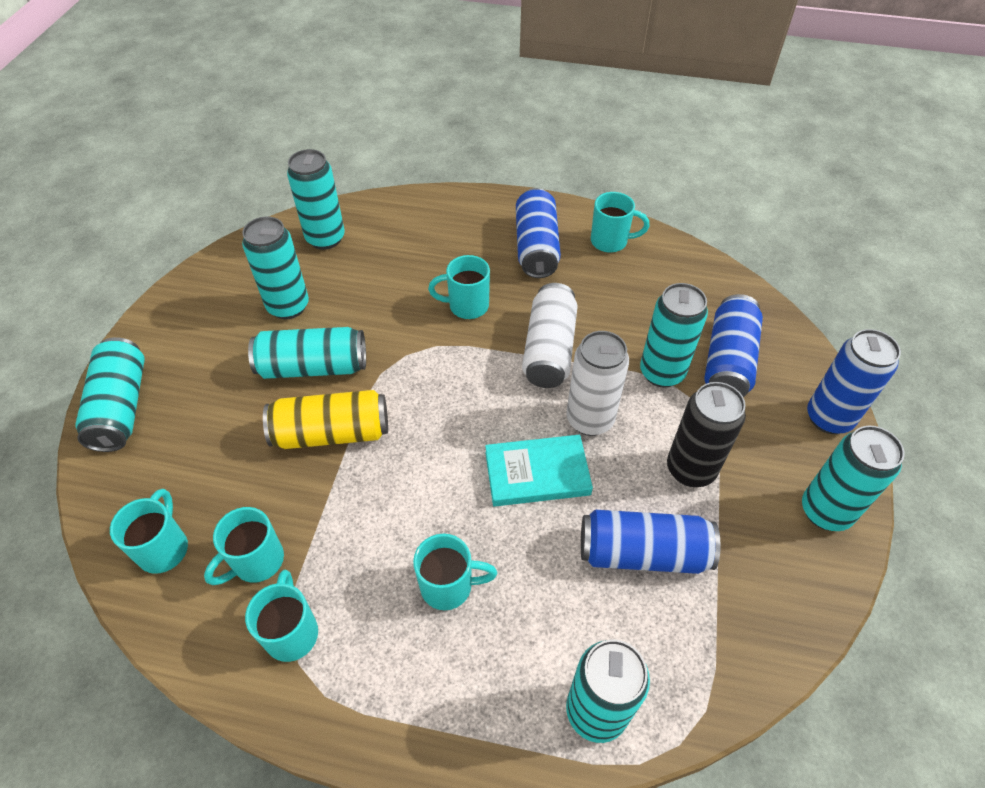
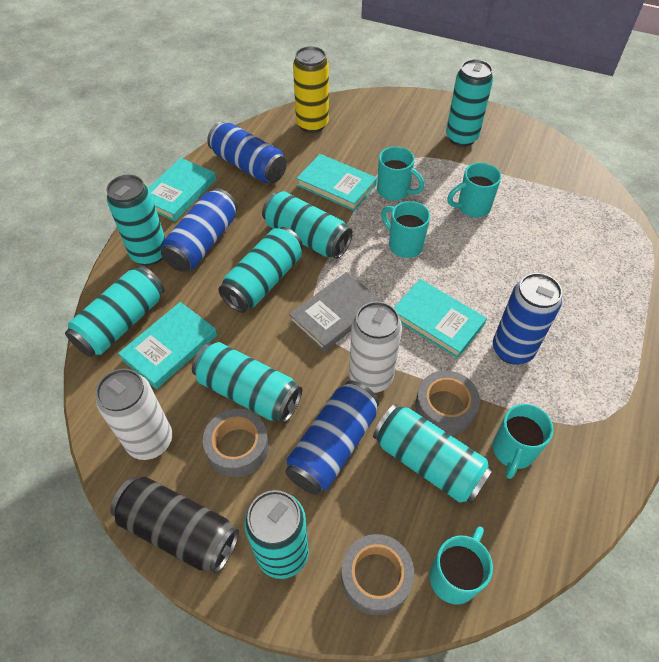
grey book: none = 0 -> [289,272,382,352] = 1
grey tape: none = 0 -> [203,409,269,477] [341,534,414,616] [415,370,480,435] = 3
turquoise book: [485,435,593,507] = 1 -> [118,302,217,389] [149,158,216,221] [296,154,377,211] [394,279,487,358] = 4
turquoise can: [75,337,145,452] [242,217,309,319] [248,327,366,379] [287,149,345,250] [566,640,650,743] [640,283,708,388] [802,426,905,531] = 7 -> [65,266,165,357] [106,175,165,266] [192,342,302,423] [218,227,303,313] [244,490,309,579] [262,191,353,259] [373,404,493,504] [446,59,493,147] = 8
turquoise mug: [110,489,188,574] [204,507,284,585] [245,569,318,662] [413,534,497,610] [428,255,490,319] [591,192,650,253] = 6 -> [377,146,425,201] [381,201,430,258] [430,526,493,604] [447,163,501,217] [493,404,553,479] = 5

